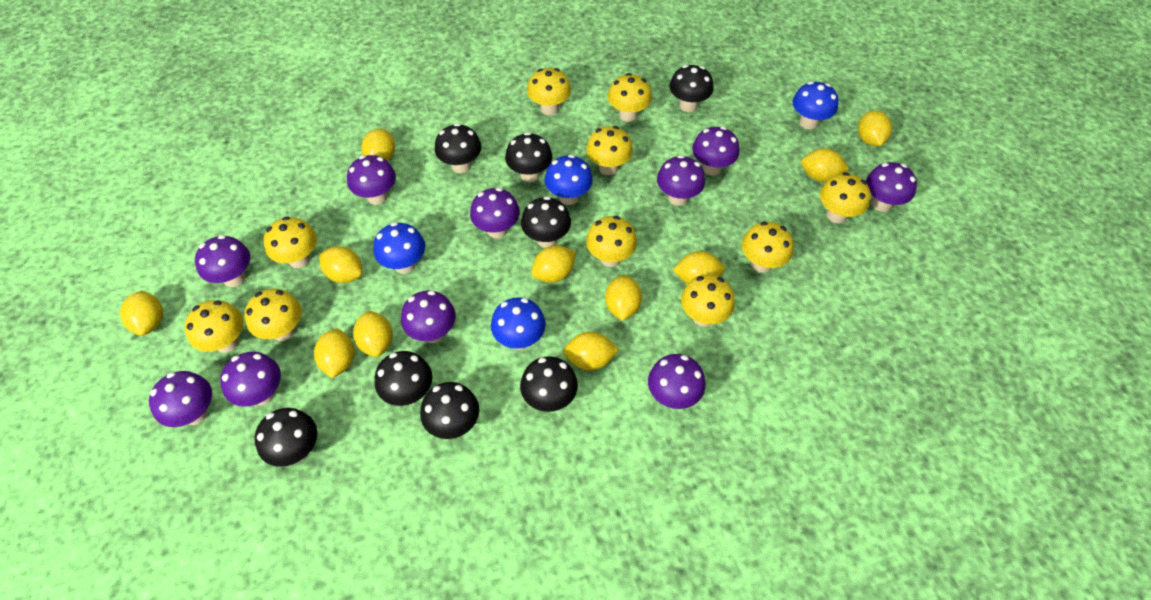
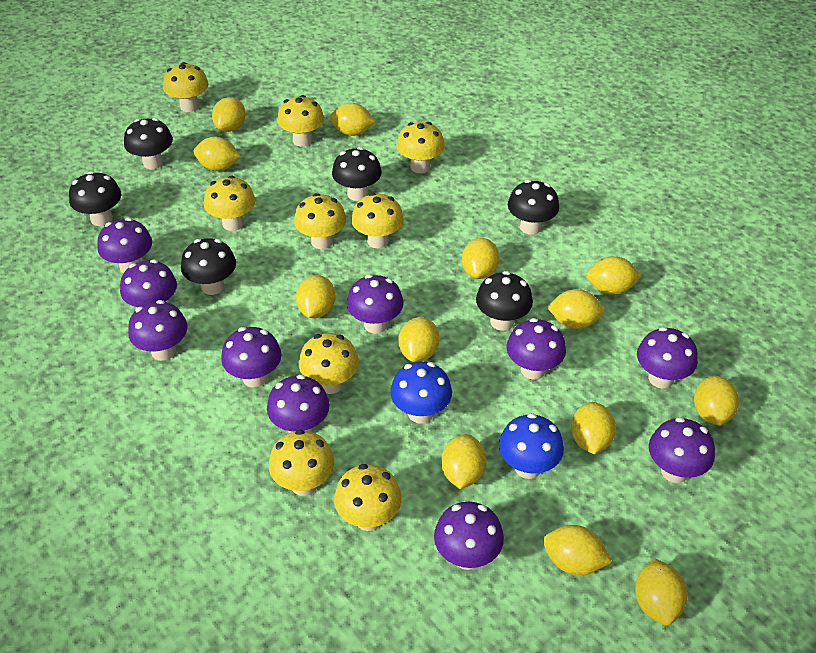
black mushroom: [255,408,317,467] [375,351,432,406] [420,382,479,439] [435,123,481,173] [505,132,552,182] [520,356,578,412] [521,196,571,248] [669,65,714,112] = 8 -> [69,171,121,226] [124,118,173,169] [181,238,236,295] [332,147,382,201] [476,271,533,331] [508,180,559,235] = 6
blue mushroom: [373,222,425,274] [491,297,546,350] [545,155,593,205] [793,81,839,129] = 4 -> [390,361,452,424] [499,413,564,479] = 2
yellow lemon: [120,291,163,336] [314,328,355,378] [319,246,363,283] [353,311,393,357] [361,129,395,161] [531,245,576,283] [563,332,619,370] [605,275,642,321] [673,251,725,284] [801,148,849,182] [858,111,892,146] = 11 -> [193,137,241,171] [212,97,246,132] [296,275,335,318] [330,103,376,136] [398,317,439,362] [441,434,487,489] [462,238,499,279] [543,525,612,575] [547,289,605,329] [571,402,616,454] [586,256,642,295] [635,558,687,626] [694,376,739,426] = 13
yellow mushroom: [185,300,244,353] [245,289,302,341] [264,216,317,268] [527,68,571,115] [586,126,633,175] [586,216,637,267] [608,73,652,122] [681,275,735,327] [742,222,794,273] [820,172,870,223] = 10 -> [163,62,208,112] [204,176,256,231] [269,430,334,496] [277,95,324,147] [294,193,346,249] [299,333,359,394] [334,464,402,531] [351,193,404,248] [396,122,445,173] = 9

